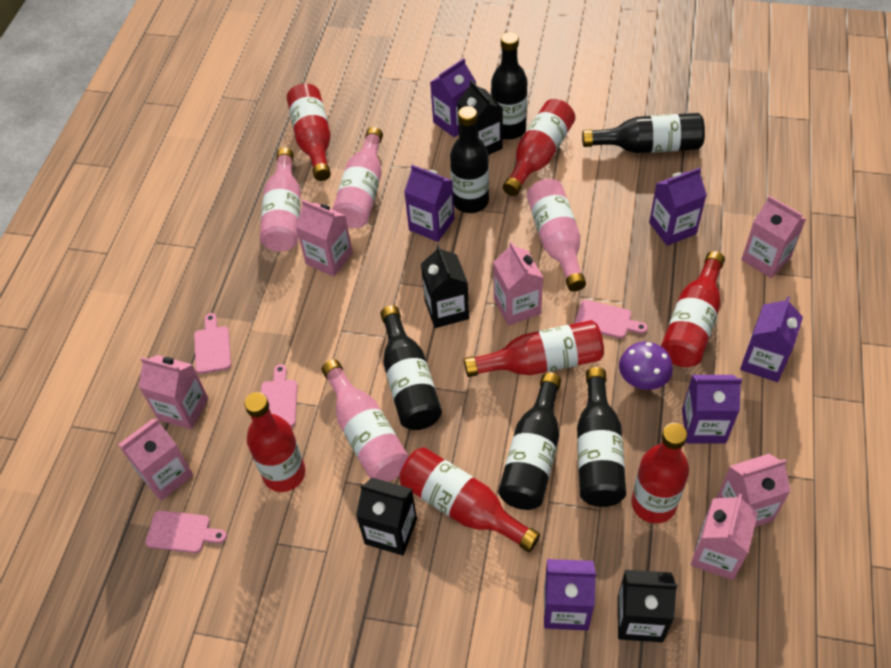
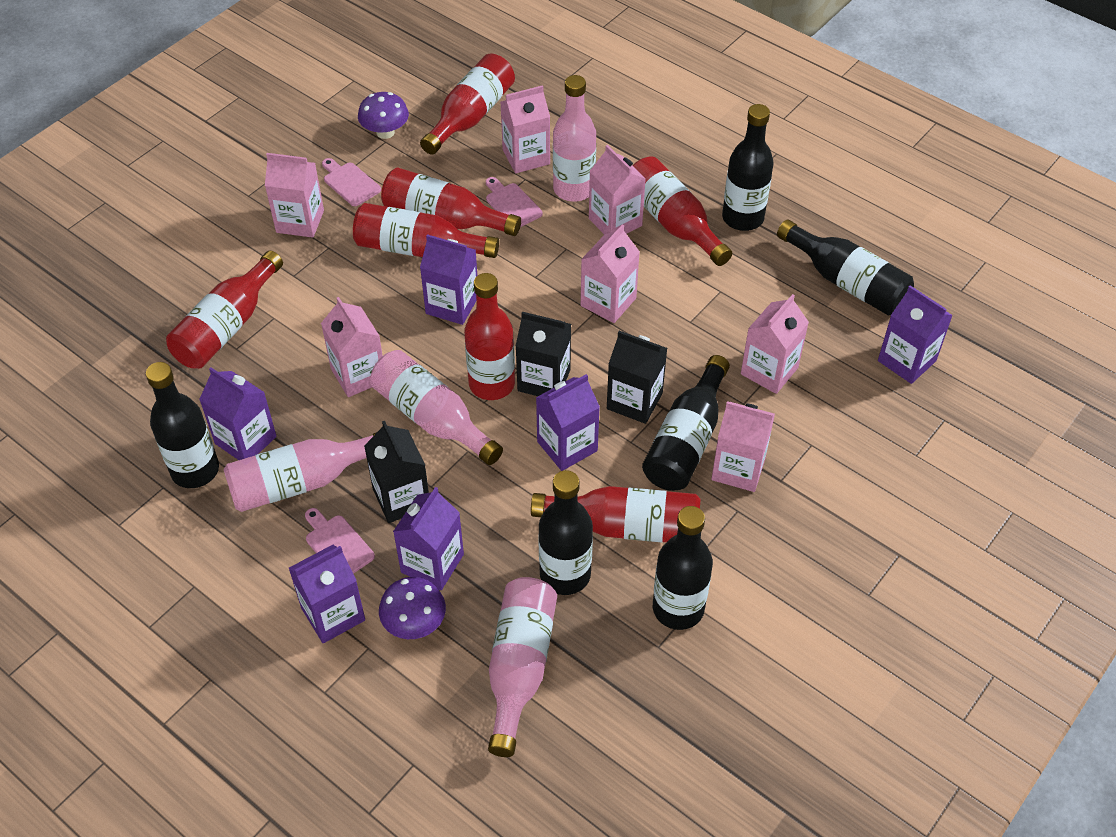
black carton: [356,477,417,556] [421,244,469,328] [457,80,503,155] [618,570,678,642] = 4 -> [364,421,429,523] [516,312,571,396] [607,331,667,424] = 3
pink cutting board: [145,510,227,553] [194,313,231,374] [261,364,297,427] [575,300,648,339] = 4 -> [305,508,375,574] [322,158,381,206] [486,177,542,227] = 3
purple mushroom: [619,342,673,390] = 1 -> [358,92,409,139] [379,577,446,639] = 2

